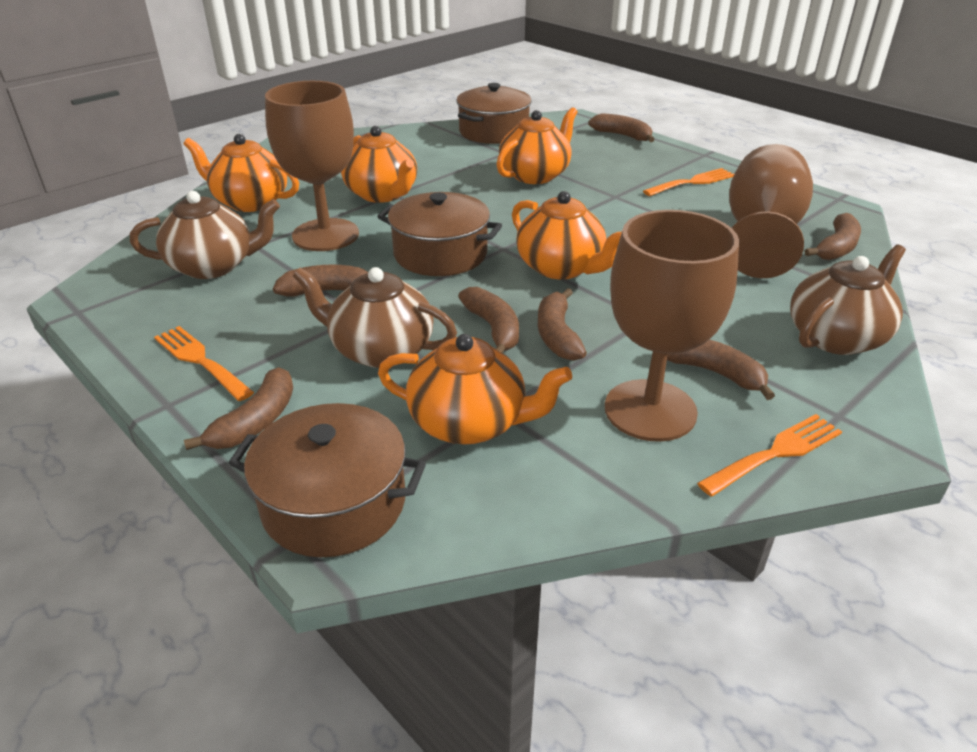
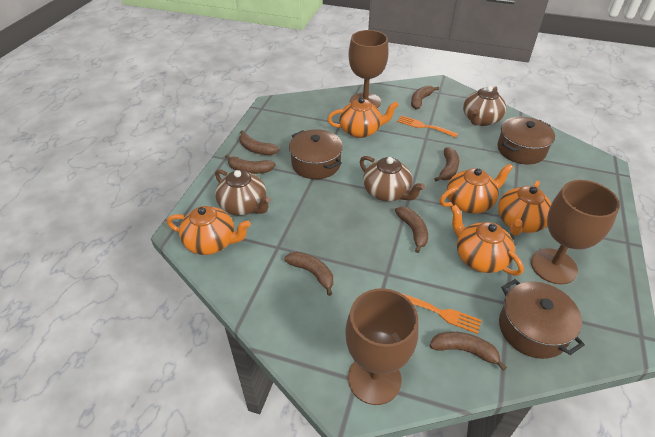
orange fork: [154,326,254,401] [643,168,734,196] [697,414,842,496] = 3 -> [397,115,458,138] [399,292,482,334] = 2

